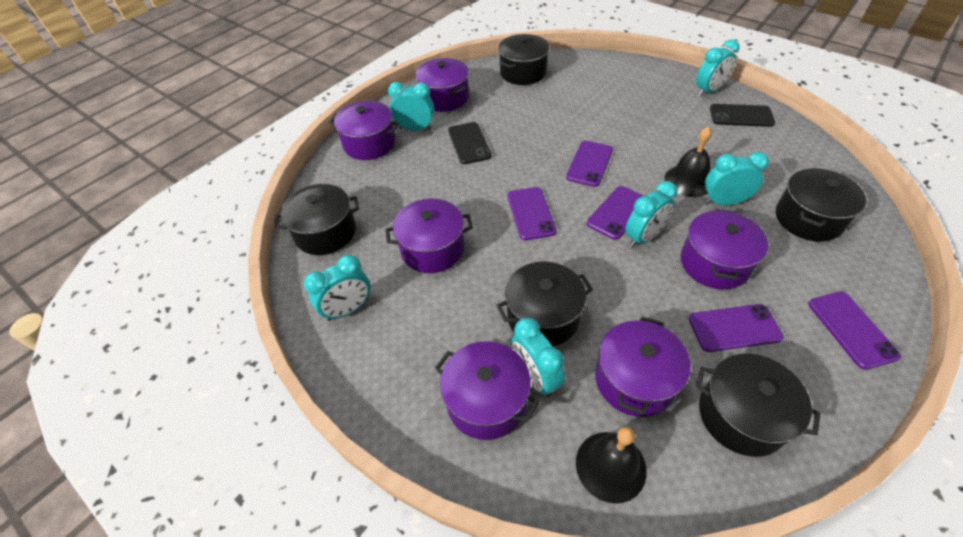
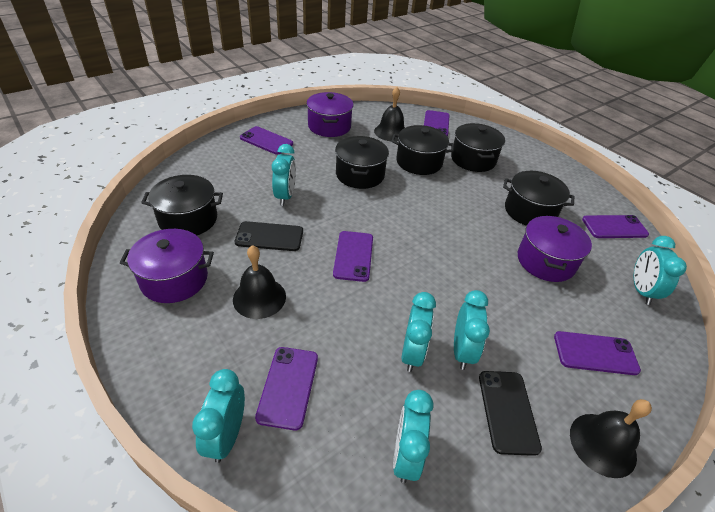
black bell: [576,427,647,504] [665,127,712,197] = 2 -> [233,245,286,319] [374,87,405,141] [570,399,652,478] = 3
purple phone: [507,187,557,240] [566,141,613,187] [587,186,644,240] [689,304,784,352] [808,292,901,370] = 5 -> [240,126,293,155] [255,347,318,430] [333,231,373,282] [424,110,449,136] [554,331,641,375] [582,215,649,238] = 6
purple pot: [329,101,400,160] [385,199,473,273] [415,58,469,112] [435,341,539,440] [595,316,691,417] [681,209,768,290] = 6 -> [120,229,214,303] [306,92,354,137] [518,216,592,282] = 3

